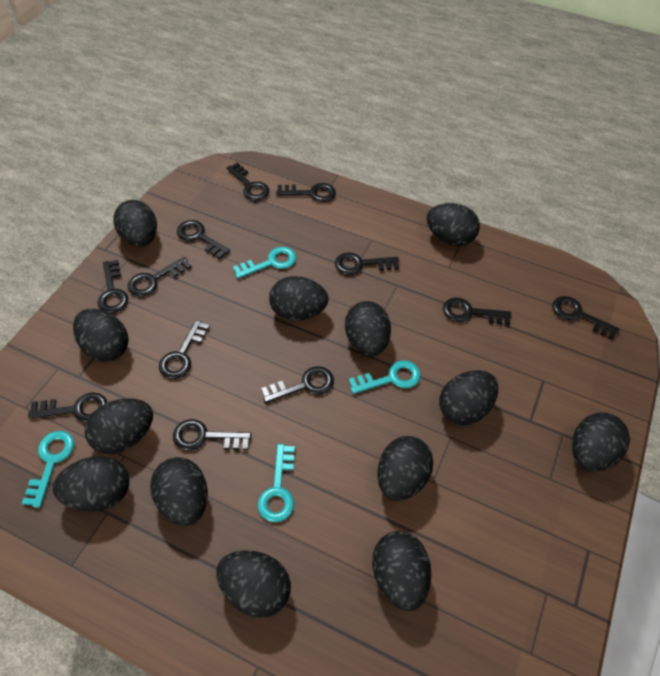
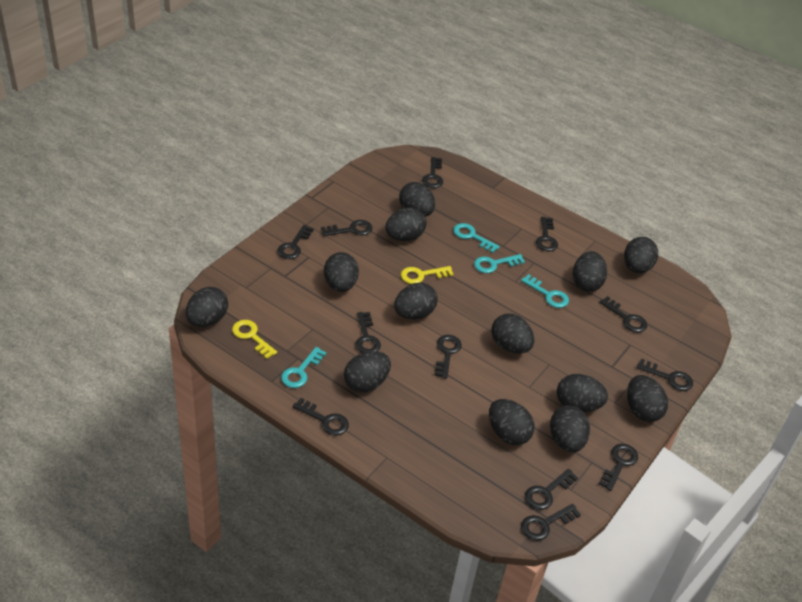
yellow key: none = 0 -> [232,320,277,359] [401,266,454,284] = 2

